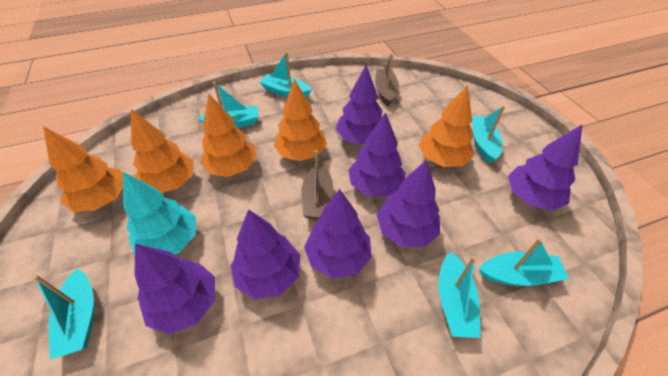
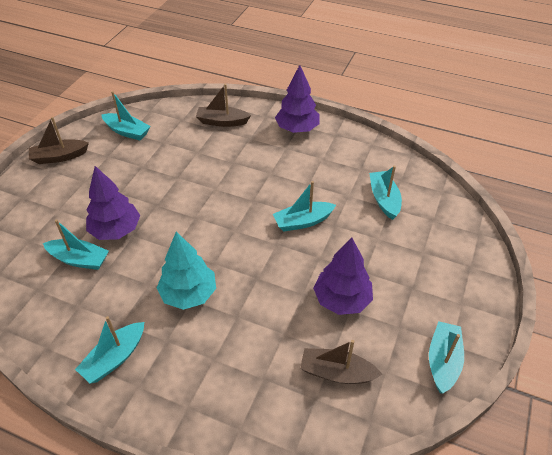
brown boat: [301,150,333,219] [375,53,399,106] = 2 -> [29,117,89,164] [196,84,251,127] [300,340,383,384] = 3
orange tree: [43,126,123,212] [131,109,194,193] [200,93,257,177] [274,79,327,161] [419,85,474,167] = 5 -> none = 0
purple tree: [135,244,215,334] [231,209,301,299] [304,189,372,279] [336,65,383,145] [348,113,406,197] [377,160,440,247] [508,124,583,211] = 7 -> [86,166,140,240] [275,65,320,133] [313,238,373,315] = 3

